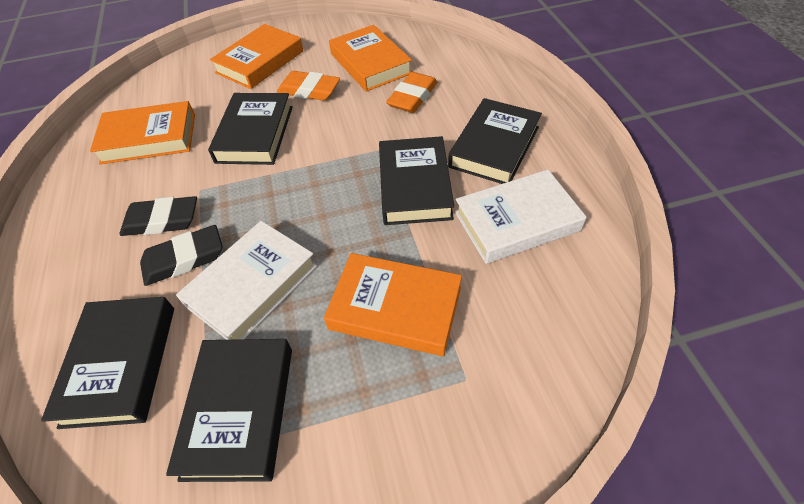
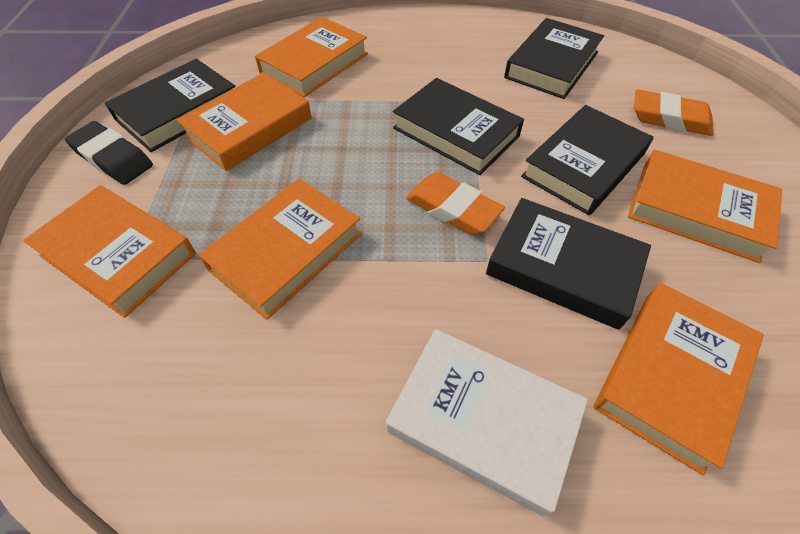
black eraser: [120,196,197,236] [140,225,222,286] = 2 -> [65,121,153,185] = 1
orange book: [90,101,195,165] [210,24,303,89] [324,253,462,356] [329,25,412,92] = 4 -> [23,185,196,318] [176,73,312,171] [199,179,362,320] [255,17,368,97] [594,283,764,475] [628,149,782,263] = 6
white book: [176,221,317,340] [455,169,587,264] = 2 -> [386,329,588,516] = 1

